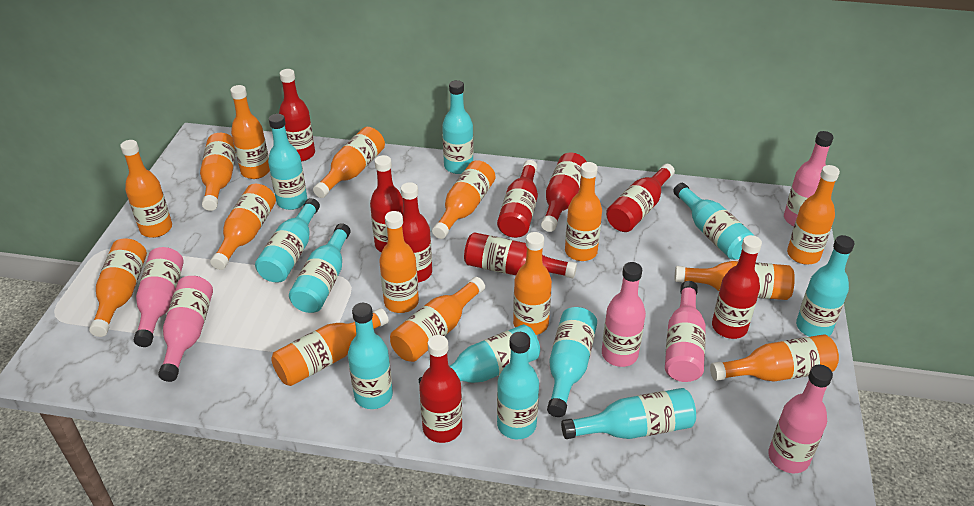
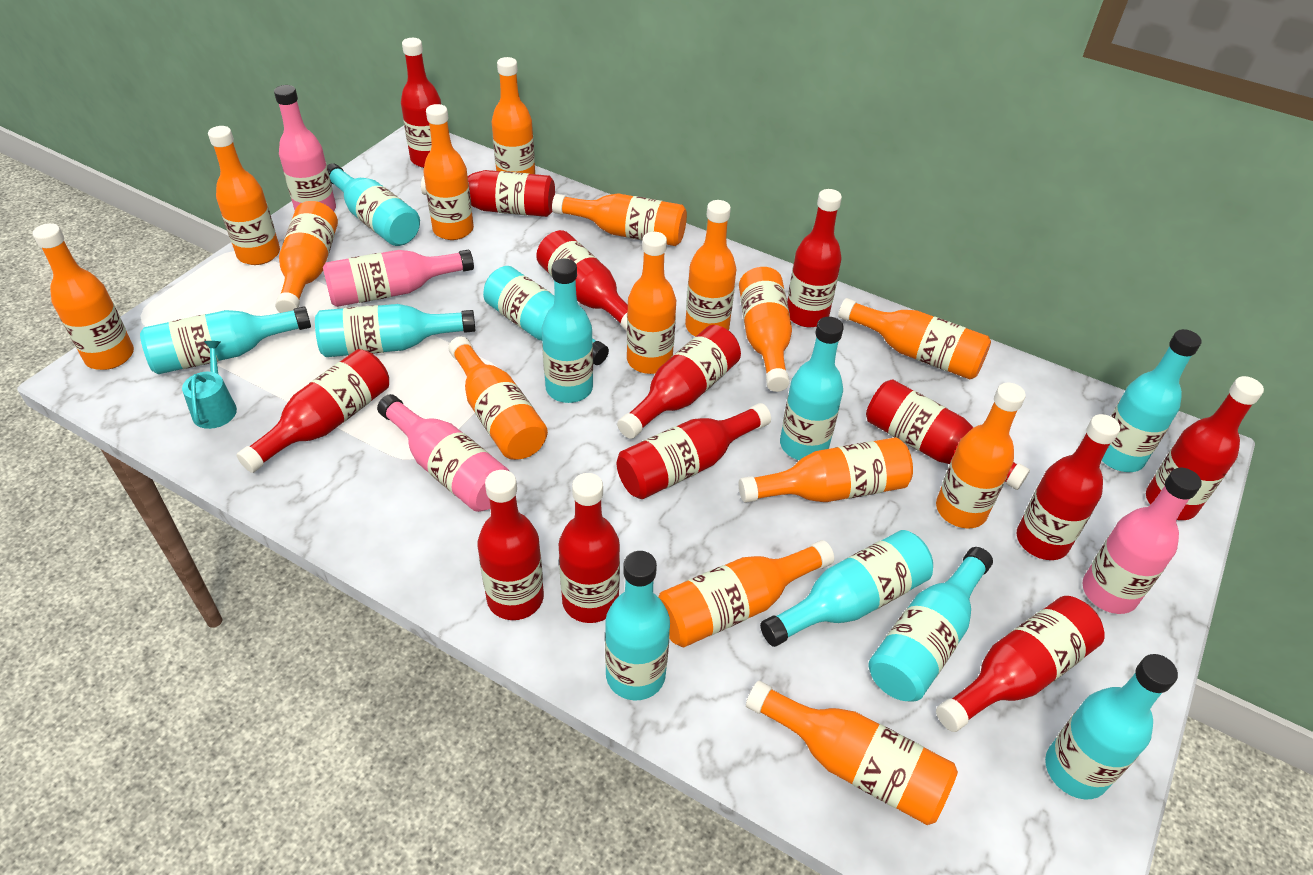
pink bottle: [134,247,184,347] [158,276,213,382] [602,262,646,367] [665,281,706,382] [768,364,833,473] [784,131,834,226] = 6 -> [274,85,336,211] [323,250,474,307] [377,394,509,512] [1082,468,1202,614] = 4
red bottle: [279,69,315,161] [370,155,403,252] [401,182,432,283] [419,335,462,443] [464,232,577,278] [497,160,538,238] [541,153,587,232] [606,164,675,232] [712,235,762,339] = 9 -> [236,349,389,473] [401,38,441,168] [421,170,555,217] [478,470,544,620] [536,230,628,331] [558,473,620,623] [617,325,741,439] [617,403,771,499] [787,189,842,327] [866,379,1030,490] [936,596,1105,732] [1017,414,1120,560] [1146,376,1264,520] = 13
turquoise watering can: none = 0 -> [182,341,237,429] = 1

